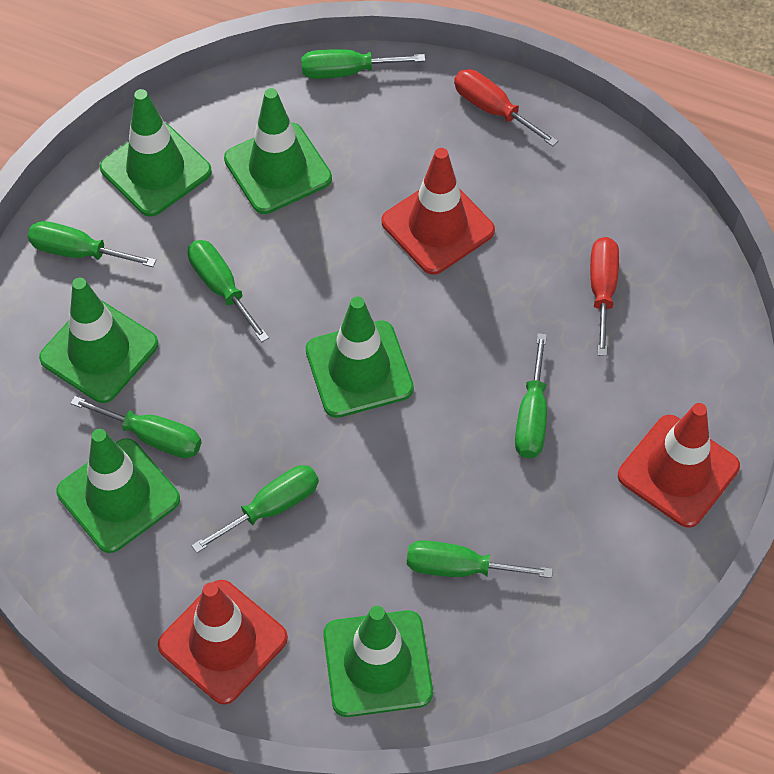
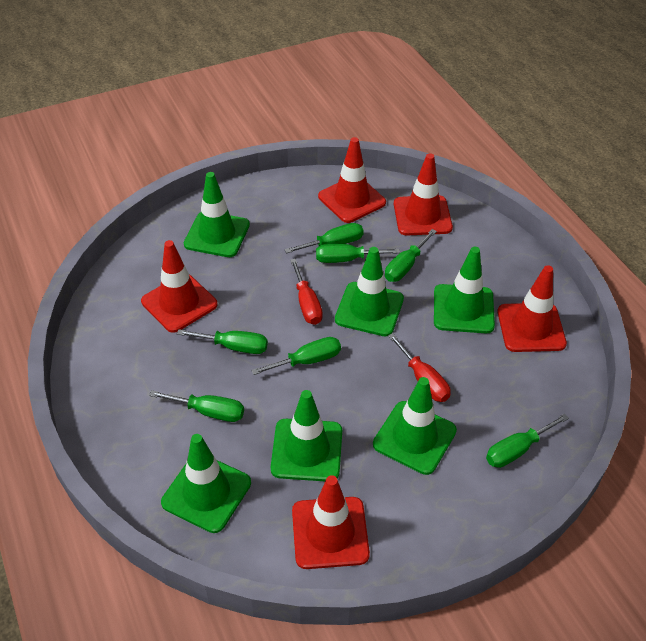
red traffic cone: [158,580,288,704] [381,148,495,275] [618,403,740,528] = 3 -> [141,240,218,333] [292,475,370,569] [318,137,386,223] [394,153,453,236] [497,265,567,352] = 5

